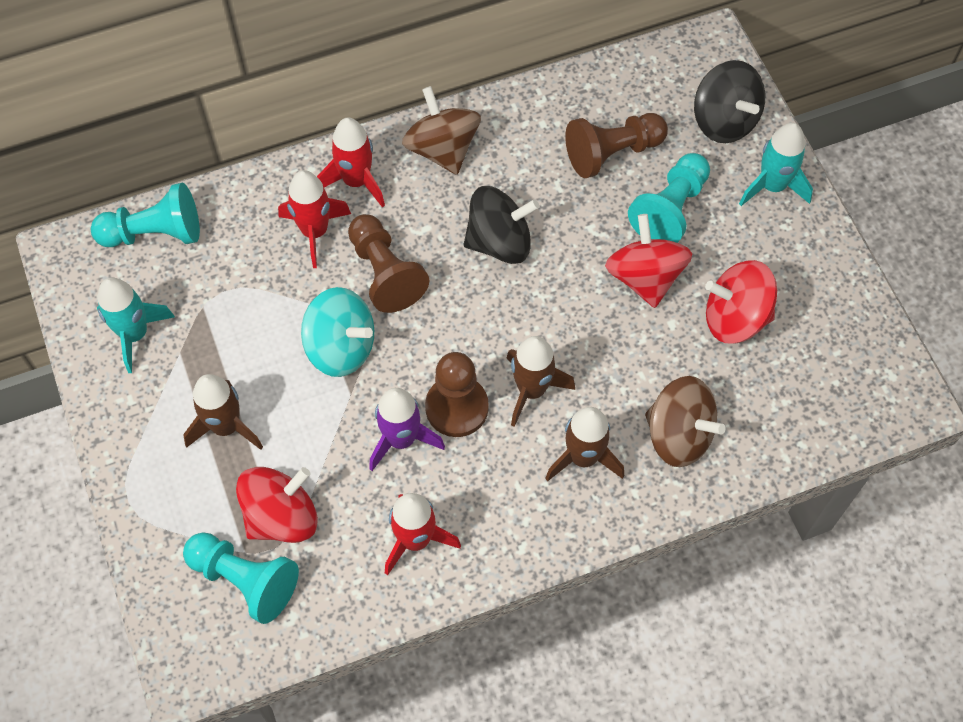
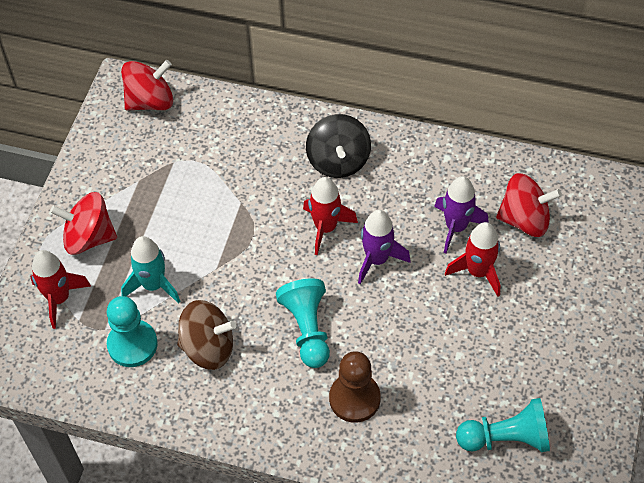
black spinning top: [464,186,539,264] [694,60,765,143] = 2 -> [306,114,371,178] = 1
brown pawn: [348,214,430,313] [425,352,489,437] [565,113,668,178] = 3 -> [329,351,381,423] = 1
brown rocket: [183,374,263,450] [507,336,575,427] [545,407,624,482] = 3 -> none = 0
brown spinning top: [402,86,481,175] [645,376,726,467] = 2 -> [177,300,236,370] = 1
purple rocket: [369,388,445,471] = 1 -> [358,210,410,285] [434,176,489,253] = 2
turquoise rocket: [97,277,175,373] [739,123,813,206] = 2 -> [121,236,181,303] = 1
turquoise spinning top: [301,287,374,377] = 1 -> none = 0

